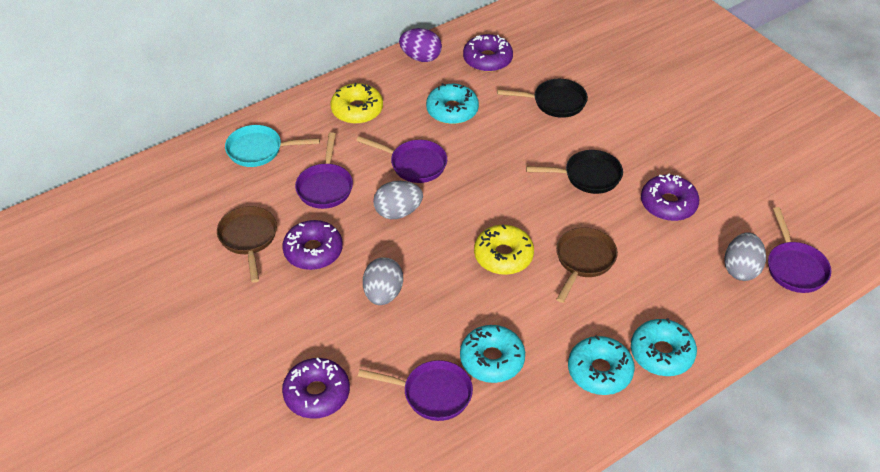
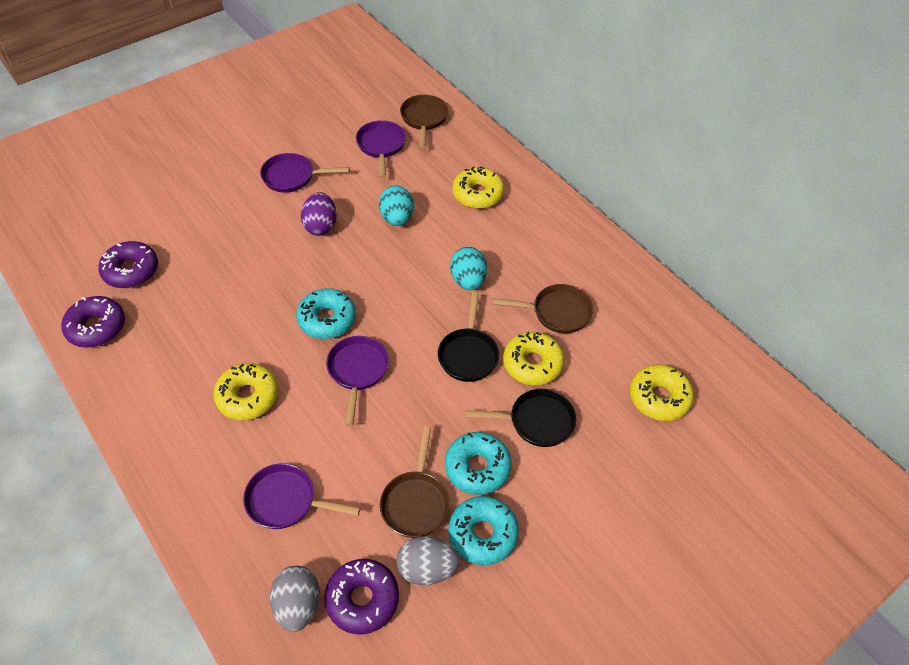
brown pan: [217,206,277,283] [556,227,618,303] = 2 -> [380,427,450,538] [400,94,449,148] [493,284,593,333] = 3
grey egg: [363,258,403,305] [373,181,423,219] [724,232,766,281] = 3 -> [270,566,320,632] [397,536,460,585] = 2
purple donut: [282,220,343,270] [282,358,350,419] [463,34,513,72] [641,174,699,221] = 4 -> [61,296,125,348] [98,241,158,288] [324,559,399,635] = 3
turquoise donut: [426,83,479,124] [460,325,525,383] [568,335,635,395] [631,318,697,376] = 4 -> [296,288,356,339] [445,432,512,495] [448,496,519,565] = 3
turquoise egg: none = 0 -> [379,185,414,226] [450,247,487,290] = 2
turquoise pan: [225,125,320,167] = 1 -> none = 0
yellow donut: [330,83,383,124] [474,225,534,275] = 2 -> [213,363,278,420] [452,167,504,209] [503,332,564,385] [630,365,694,421] = 4

